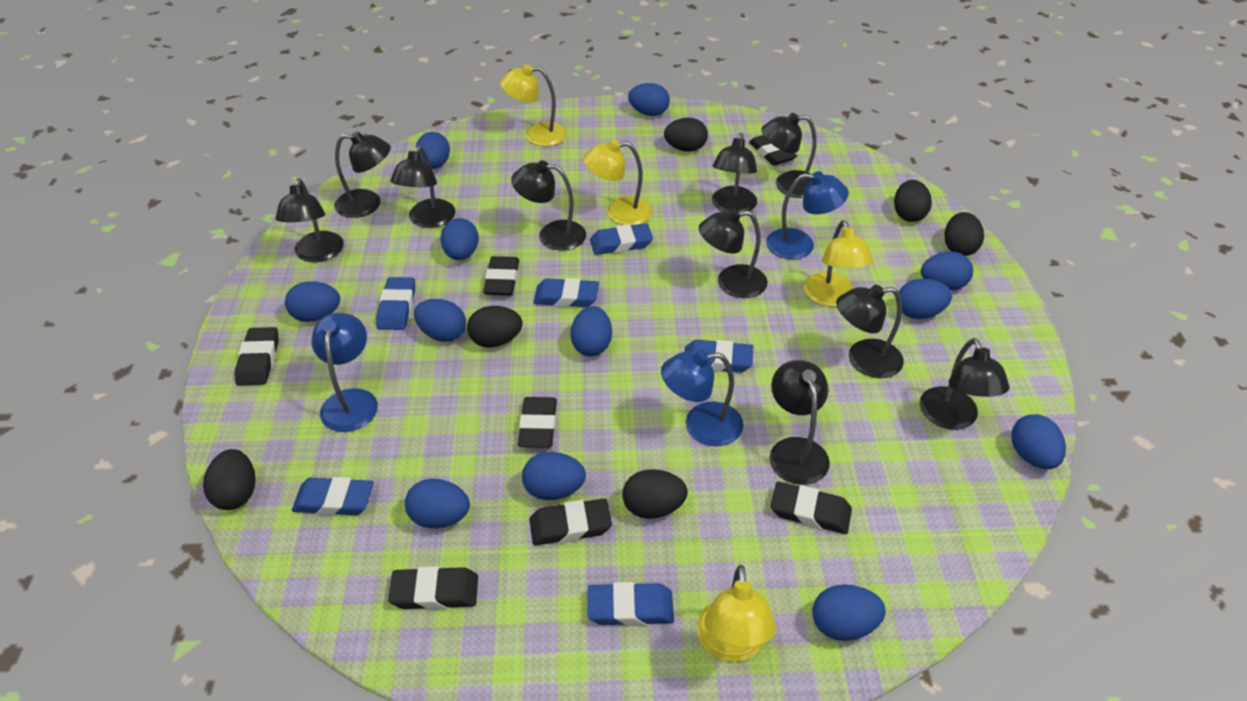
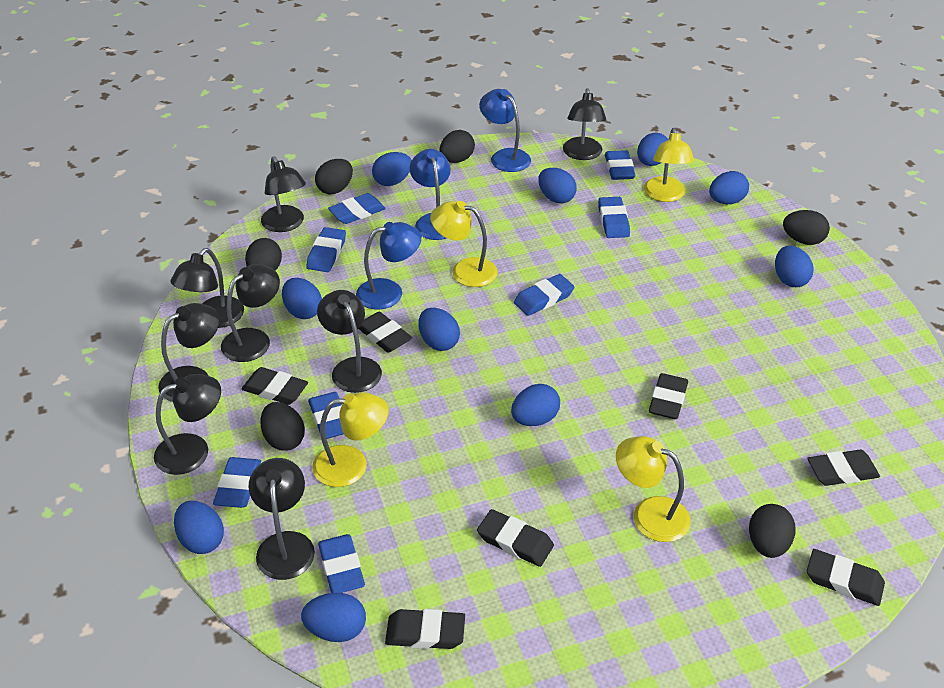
black lamp: [276,178,344,262] [334,131,391,218] [390,145,455,228] [511,160,586,251] [699,209,768,298] [712,133,757,213] [761,113,817,198] [770,360,830,485] [836,285,904,378] [920,338,1010,430] = 10 -> [154,374,221,475] [158,303,219,402] [170,248,244,328] [221,264,280,362] [248,458,315,580] [261,156,306,232] [317,290,382,393] [563,88,606,160] = 8
blue egg: [285,281,340,322] [405,479,470,528] [414,299,466,342] [416,132,450,169] [440,218,479,260] [522,452,586,500] [570,306,612,356] [628,83,670,116] [812,585,886,641] [899,279,952,319] [921,252,973,290] [1012,414,1066,469] = 12 -> [174,501,224,554] [282,278,322,319] [301,593,366,642] [372,152,412,186] [419,308,460,351] [511,384,560,426] [538,168,577,204] [637,133,668,166] [709,171,749,204] [775,246,814,287] = 10
blue eraser: [292,477,374,516] [376,277,415,330] [533,278,599,307] [588,582,674,626] [590,223,653,255] [685,340,753,373] = 6 -> [213,457,261,508] [306,227,346,272] [308,392,344,439] [318,534,365,593] [328,193,386,224] [514,274,575,316] [598,197,630,238] [605,150,636,180] = 8

